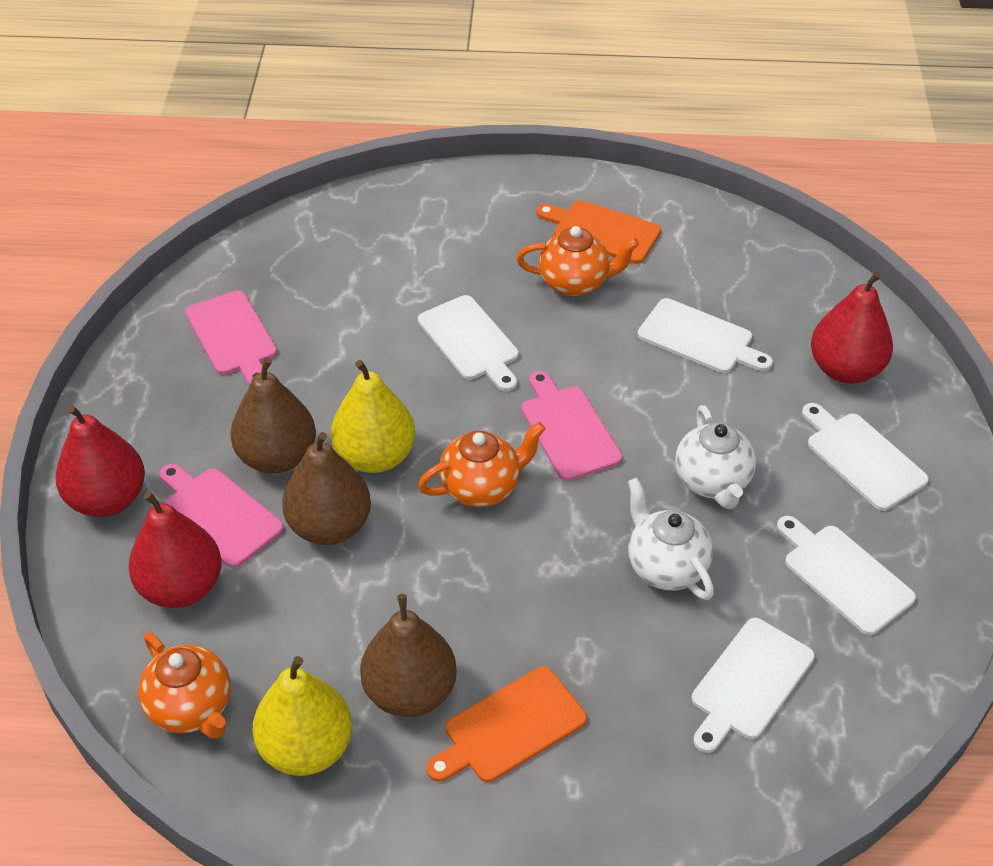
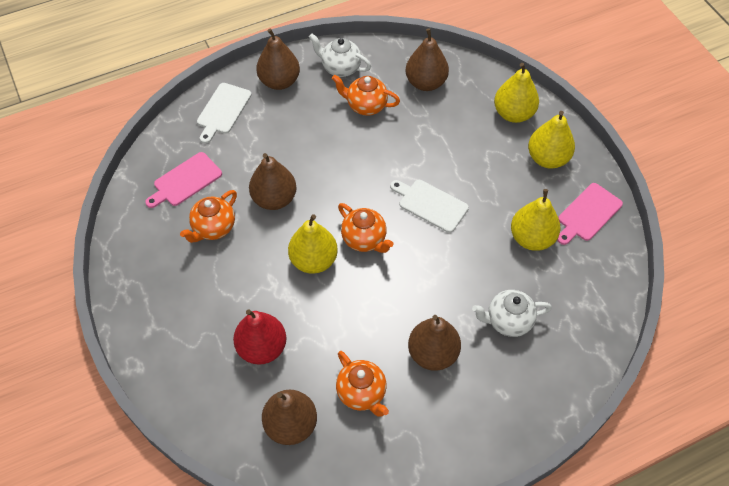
brown pear: [230,357,316,474] [282,432,371,545] [360,594,457,717] = 3 -> [249,153,297,210] [256,29,300,90] [262,390,317,445] [405,28,449,91] [408,315,461,371] = 5
orange cutting board: [426,666,587,782] [536,200,661,264] = 2 -> none = 0
orange teapot: [138,632,231,739] [418,422,545,507] [516,226,639,296] = 3 -> [180,190,237,243] [332,75,400,116] [336,351,389,417] [338,203,394,253] = 4
pink cutting board: [160,464,284,568] [185,290,277,386] [522,371,622,481] = 3 -> [145,152,222,208] [557,183,623,245] = 2
red pear: [55,405,145,517] [128,491,222,608] [811,272,893,384] = 3 -> [233,309,286,365] = 1
white cutting board: [418,295,519,392] [637,298,773,373] [691,618,815,753] [777,516,916,635] [802,403,929,511] = 5 -> [197,83,251,144] [390,180,469,233] = 2
yellow pear: [253,656,352,776] [331,360,415,473] = 2 -> [288,214,338,274] [494,63,539,123] [511,189,560,251] [528,111,575,168] = 4

